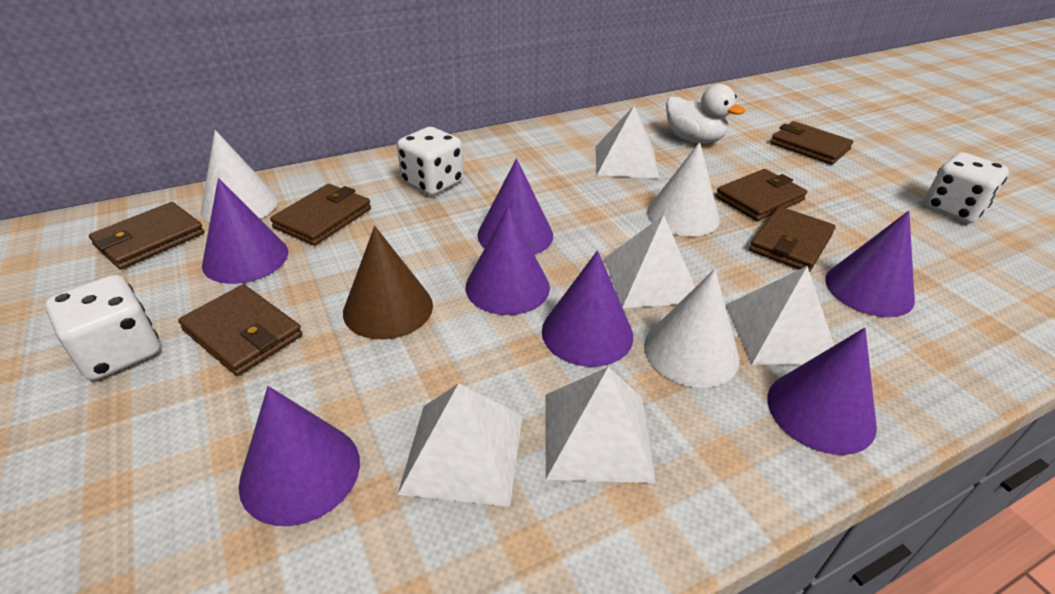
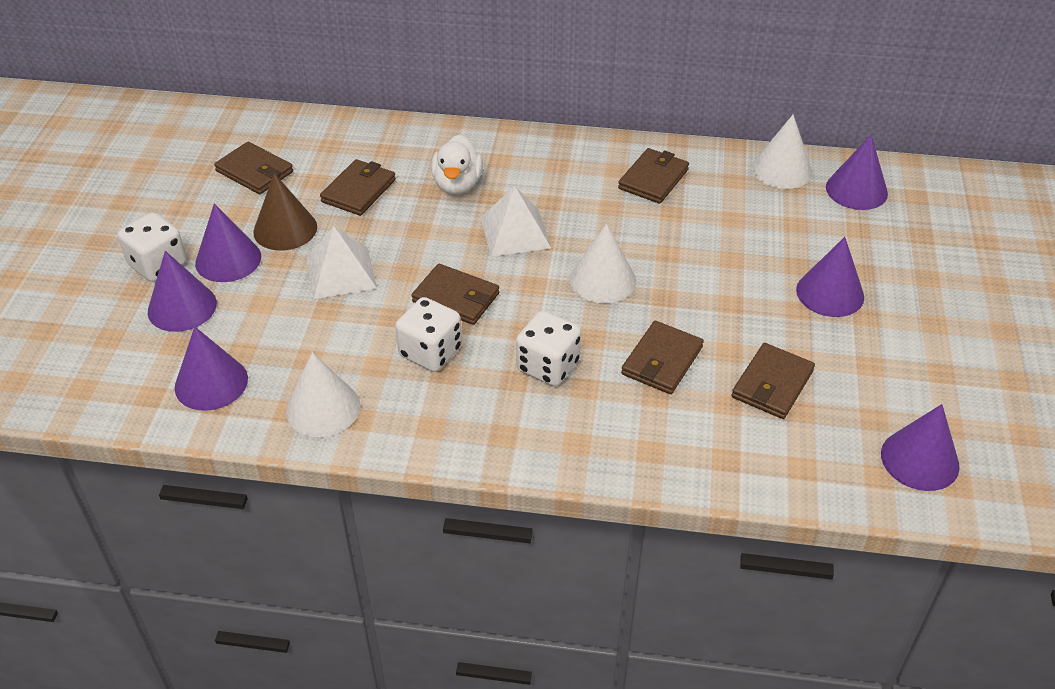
purple cone: [202,178,288,284] [239,386,360,526] [466,206,550,315] [477,158,553,255] [542,250,633,367] [768,328,877,455] [826,211,915,317] = 7 -> [148,251,217,332] [175,327,248,411] [195,203,261,282] [796,237,864,317] [826,134,888,210] [881,404,960,491] = 6
white pyramid: [397,383,522,507] [545,367,656,483] [595,106,659,179] [604,215,695,308] [726,266,834,365] = 5 -> [306,226,377,299] [480,186,551,257] = 2

